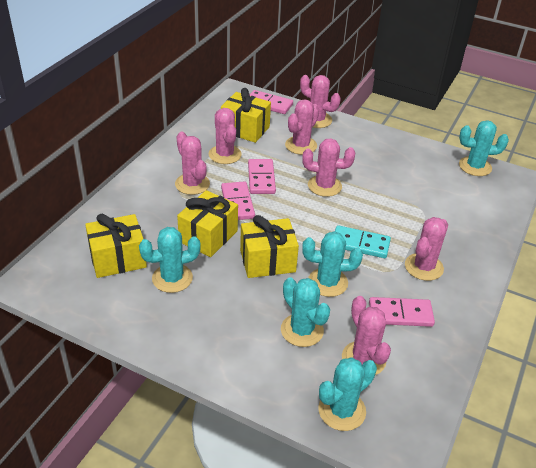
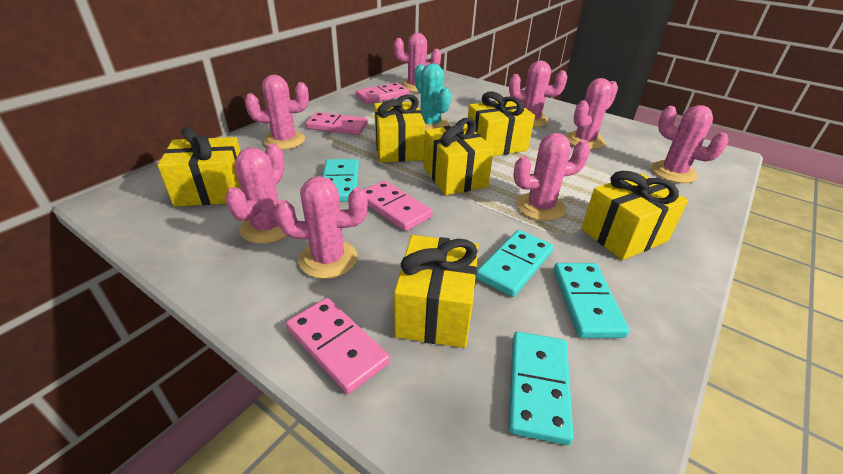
pink cactus: [175,132,210,195] [209,108,242,164] [285,99,319,155] [300,75,341,128] [302,138,356,197] [342,296,391,375] [405,217,448,281] = 7 -> [225,143,287,244] [245,75,309,150] [274,176,368,279] [394,33,441,92] [509,61,567,127] [513,133,590,221] [566,78,618,149] [652,105,729,183] = 8
turquoise cactus: [139,227,201,293] [281,277,330,347] [302,231,363,297] [318,357,377,431] [459,120,509,176] = 5 -> [414,63,451,130] = 1
turquoise domino: [335,225,391,258] = 1 -> [323,159,359,201] [476,230,554,297] [509,332,574,445] [554,263,629,338] = 4
yellow gift: [85,214,147,278] [177,190,238,257] [221,88,271,143] [240,215,299,278] = 4 -> [158,127,241,207] [374,94,425,162] [394,235,479,348] [423,118,494,195] [468,92,535,156] [581,171,688,260] = 6

